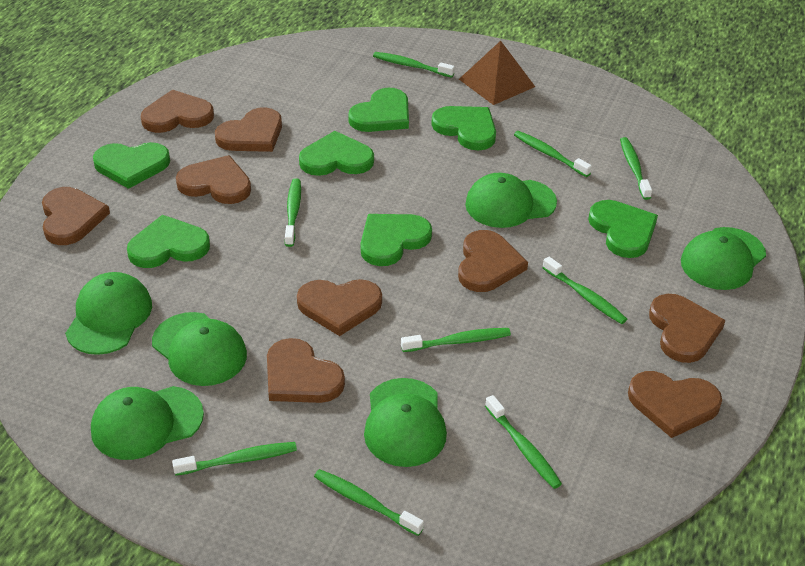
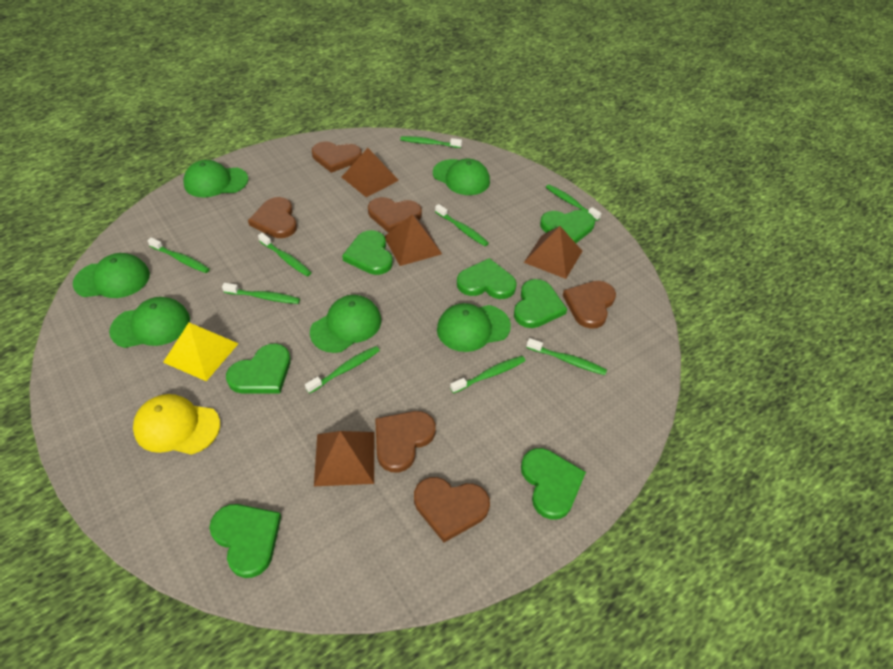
brown heart: [42,187,110,245] [141,90,214,133] [176,155,251,204] [215,107,282,152] [267,338,345,403] [297,279,382,336] [458,230,528,292] [628,371,722,438] [649,294,726,363] = 9 -> [248,197,297,238] [312,141,362,173] [368,197,422,233] [375,411,436,473] [414,477,490,542] [563,281,616,329] = 6
brown pyramid: [459,41,535,105] = 1 -> [314,431,374,486] [342,148,399,197] [385,214,442,266] [524,226,582,279] = 4
yellow cap: none = 0 -> [133,394,220,455] = 1
yellow pyramid: none = 0 -> [163,323,239,381] = 1

